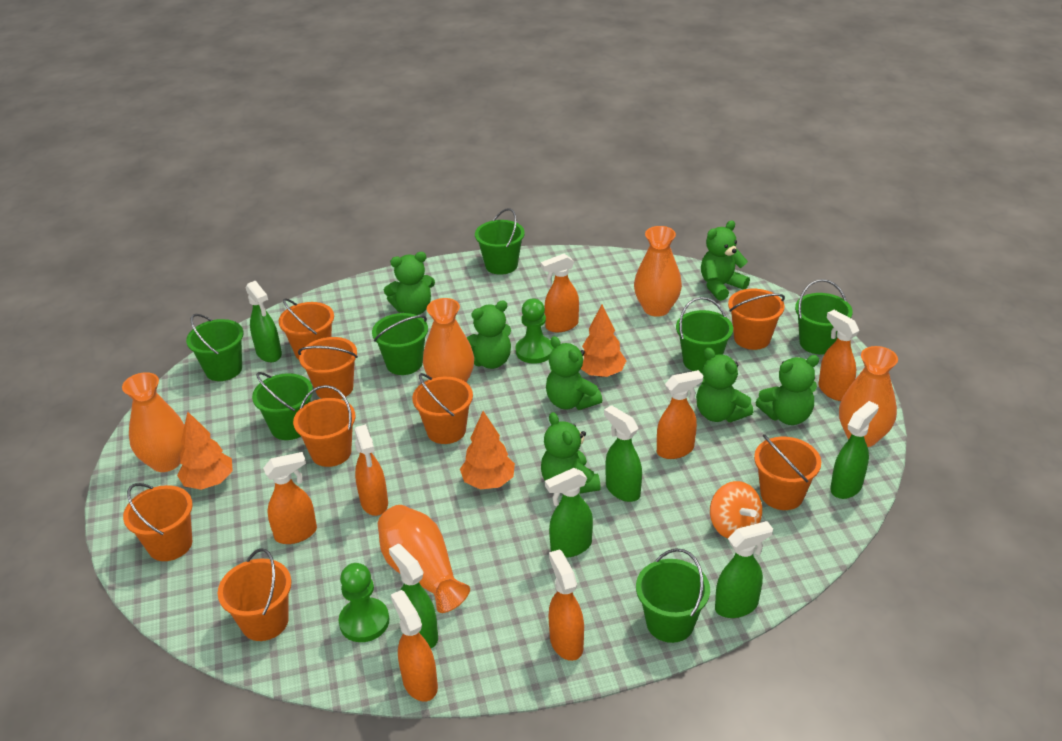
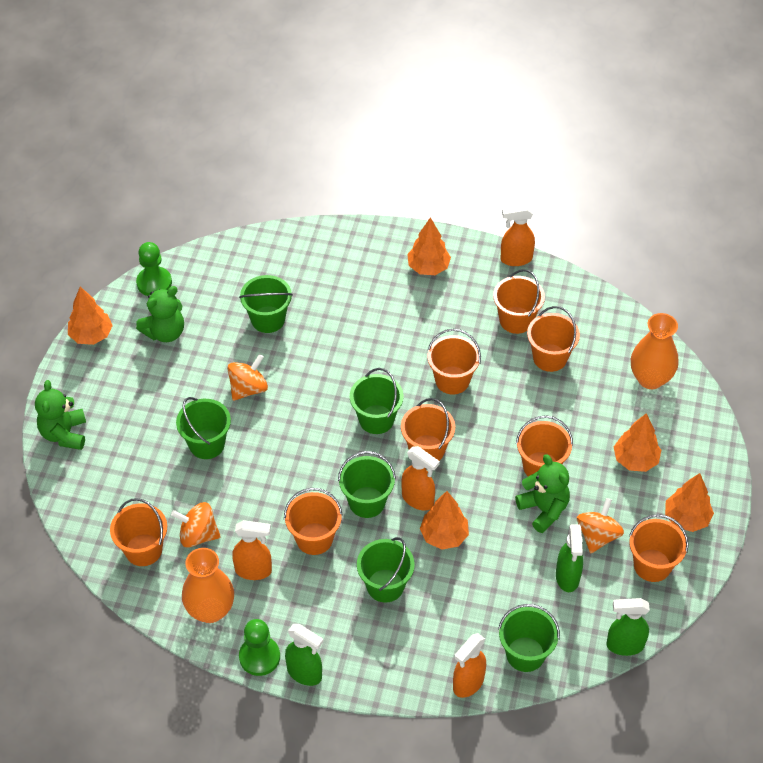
green bucket: [186,314,244,381] [252,372,313,440] [372,313,428,375] [475,208,525,275] [636,548,710,643] [676,297,733,373] [795,279,853,354] = 7 -> [176,397,231,459] [239,275,293,333] [338,451,396,518] [350,368,404,434] [357,537,415,603] [498,604,560,672] = 6
green spray bottle: [246,281,282,362] [389,544,438,648] [545,468,593,558] [604,405,642,502] [715,521,773,618] [830,401,879,499] = 6 -> [285,624,323,686] [556,525,583,592] [606,598,650,656] = 3
green teddy bear: [384,252,435,315] [466,300,511,369] [541,412,601,494] [546,336,602,410] [696,348,753,422] [701,221,750,301] [756,355,819,425] = 7 -> [35,380,86,450] [136,286,184,342] [515,454,570,533] = 3
orange spinning top: [710,481,762,539] = 1 -> [171,502,221,547] [227,354,268,401] [577,498,624,553] = 3
orange spray bottle: [263,452,317,544] [354,424,388,516] [391,590,438,702] [541,254,579,332] [549,549,584,661] [657,370,703,459] [818,310,859,401] = 7 -> [232,520,272,580] [401,446,440,511] [453,633,486,698] [500,205,535,266] = 4
orange tree: [177,412,233,490] [460,411,515,489] [581,305,627,377] = 3 -> [68,287,113,345] [407,217,451,275] [420,491,469,550] [614,413,661,472] [665,473,714,532] = 5
orange vase: [122,372,184,472] [378,505,470,613] [423,298,474,382] [634,226,682,317] [839,346,898,447] = 5 -> [182,548,234,623] [631,313,678,389] = 2

